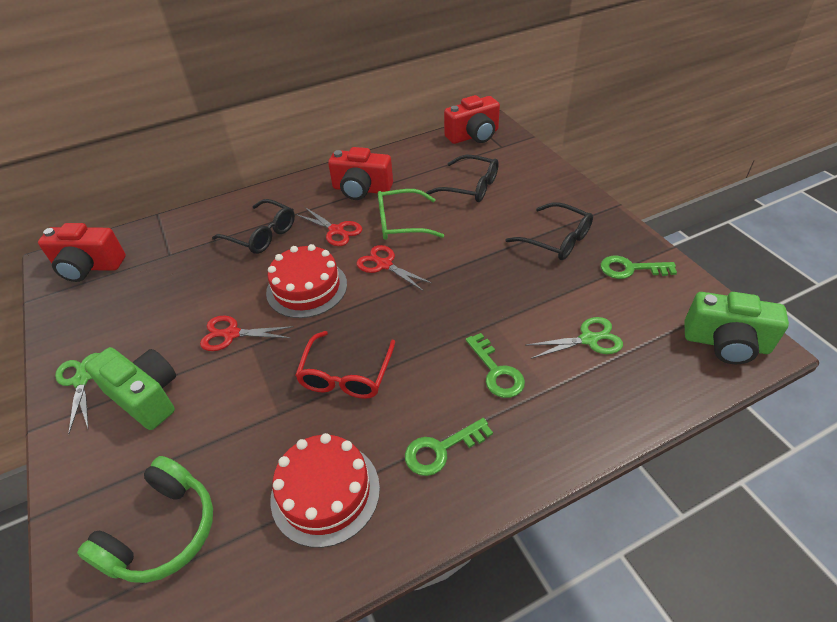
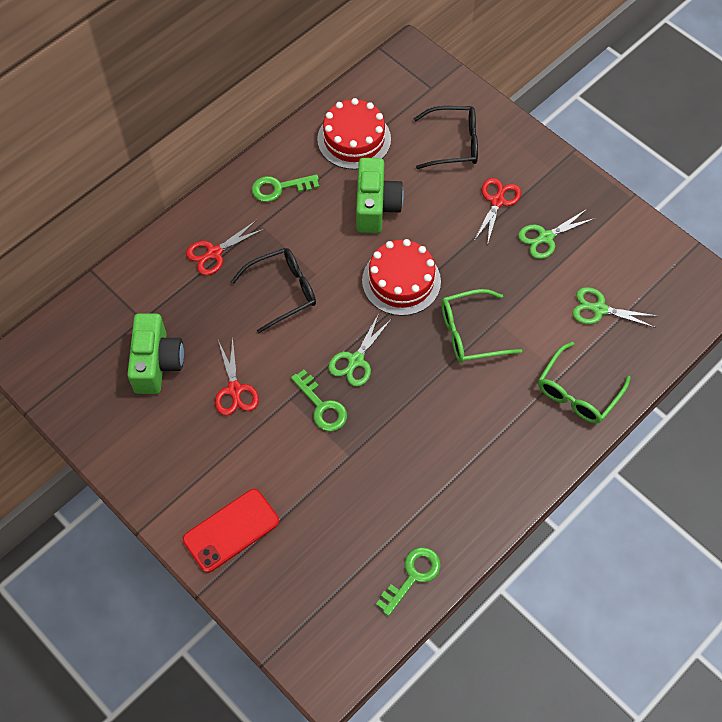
black glasses: [212,199,295,254] [426,155,499,202] [506,202,593,260] = 3 -> [231,248,316,333] [413,106,478,169] = 2
green glasses: [378,189,444,240] = 1 -> [441,289,522,363] [538,342,631,424] = 2
green headphones: [77,456,213,583] = 1 -> none = 0
green scissors: [55,353,100,435] [526,317,623,359] = 2 -> [328,314,391,386] [518,209,596,259] [572,287,657,328] = 3
red camera: [38,223,126,282] [328,147,393,200] [444,95,500,144] = 3 -> none = 0
red glasses: [295,331,395,399] = 1 -> none = 0
red phone: none = 0 -> [183,489,279,573] = 1

